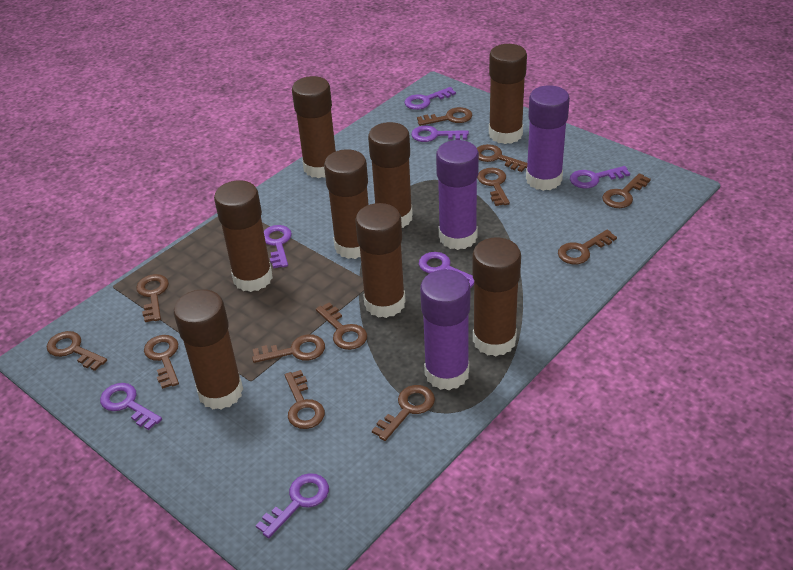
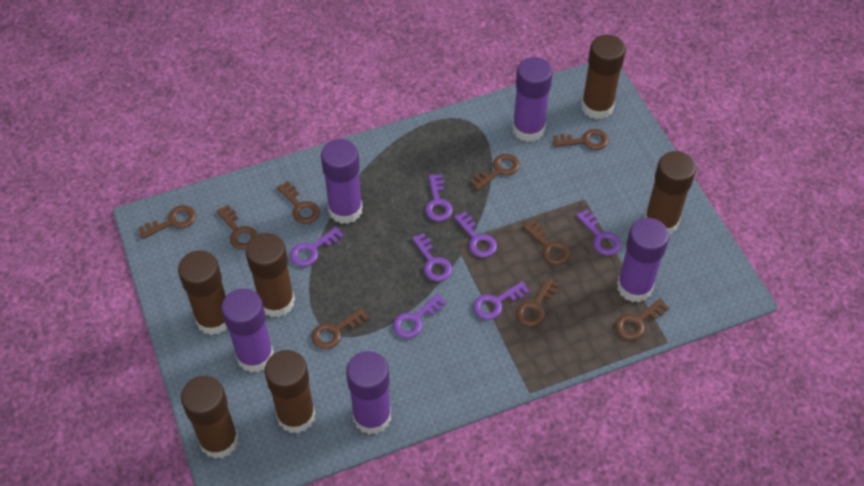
brown glue stick: [174,289,243,410] [214,180,273,292] [292,76,336,178] [324,149,369,259] [355,203,406,318] [368,122,413,228] [472,237,521,356] [489,44,527,144] = 8 -> [178,250,227,335] [181,376,239,459] [246,233,295,317] [264,350,315,433] [581,35,626,119] [644,151,696,234] = 6
brown key: [47,331,107,371] [136,274,169,322] [144,335,179,389] [252,334,325,363] [285,370,325,429] [316,302,367,350] [372,385,435,441] [417,107,472,126] [477,144,527,172] [477,168,510,206] [558,230,617,264] [602,173,651,208] = 12 -> [138,205,196,239] [216,205,258,250] [277,181,320,224] [311,308,369,349] [470,154,520,190] [516,277,559,327] [523,220,570,265] [553,129,609,150] [615,298,669,340] = 9
purple glue stick: [420,269,470,390] [436,140,479,250] [526,85,570,191] = 3 -> [221,288,274,372] [321,139,363,224] [346,351,391,435] [512,57,553,142] [617,218,669,302] = 5

